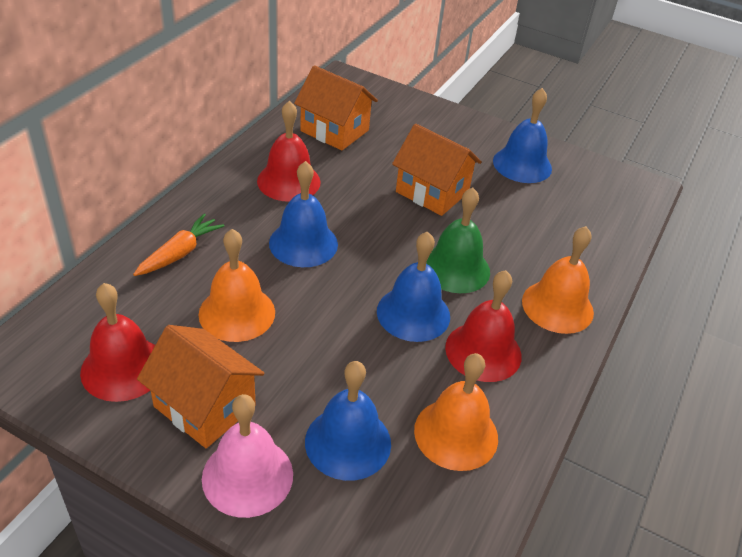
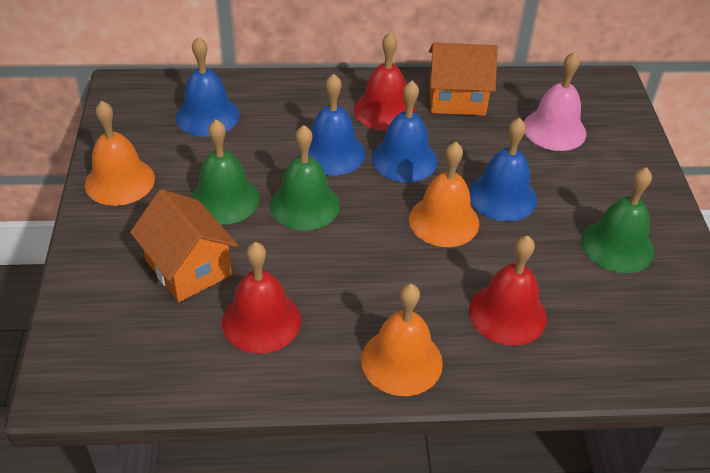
green bell: [426,188,490,293] = 1 -> [190,119,260,225] [270,125,340,230] [581,167,654,273] = 3
orange carrot: [133,213,224,276] = 1 -> none = 0
orange house: [137,325,264,448] [294,65,378,151] [392,124,482,216] = 3 -> [130,189,238,302] [429,43,498,116] = 2

